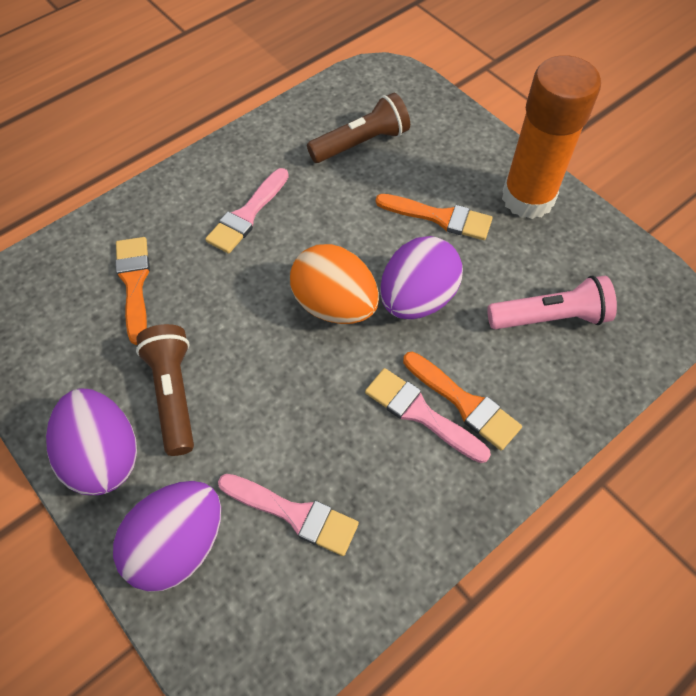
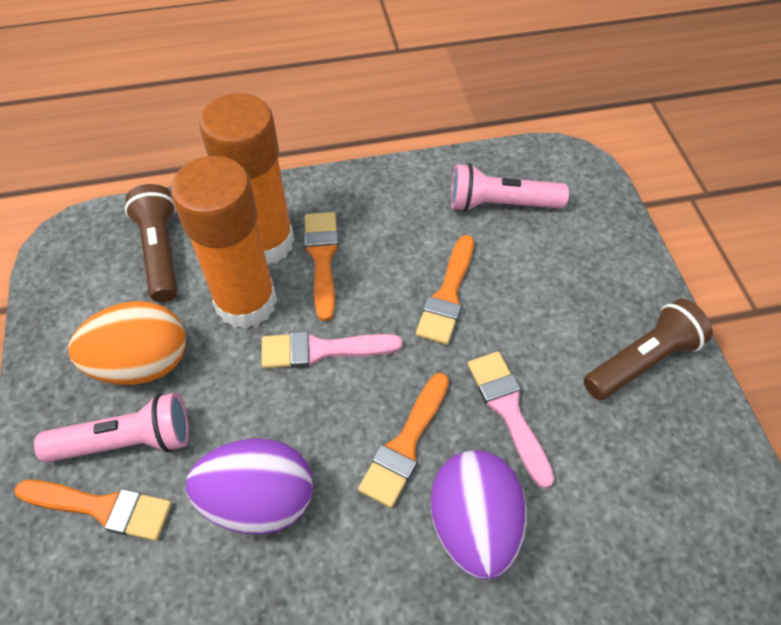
orange brush: [115,237,150,345] [375,194,493,240] [403,352,522,451] = 3 -> [14,480,172,541] [304,212,339,321] [358,373,449,508] [416,235,474,345] = 4
orange glue stick: [502,55,601,219] = 1 -> [171,156,277,329] [199,93,294,265] = 2
pink brush: [205,168,289,254] [218,474,359,556] [365,368,491,463] = 3 -> [261,331,403,369] [467,351,555,489] = 2
pink flashlight: [487,275,617,329] = 1 -> [34,393,189,463] [451,163,569,212] = 2
purple egg: [46,389,137,495] [113,481,221,592] [380,236,463,319] = 3 -> [186,438,313,534] [430,451,527,580] = 2

